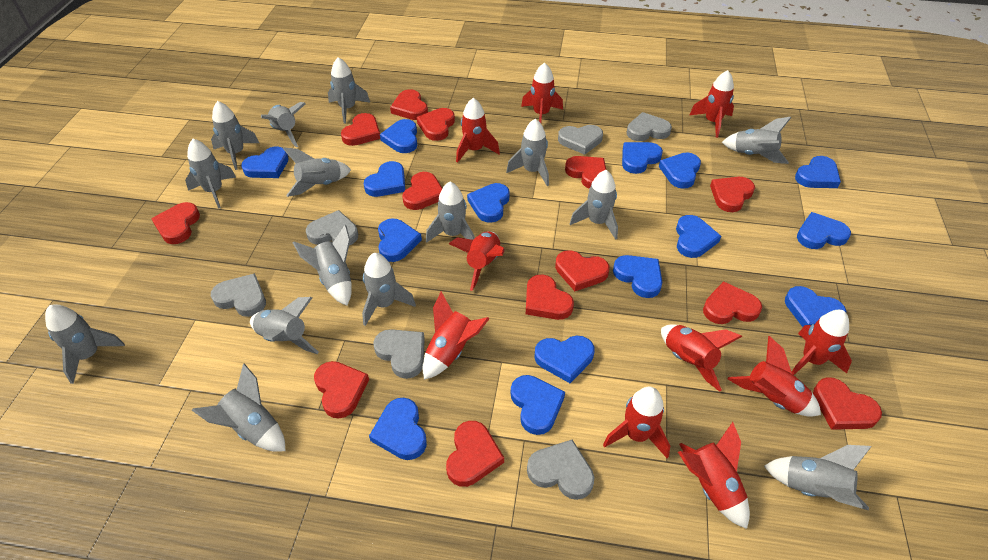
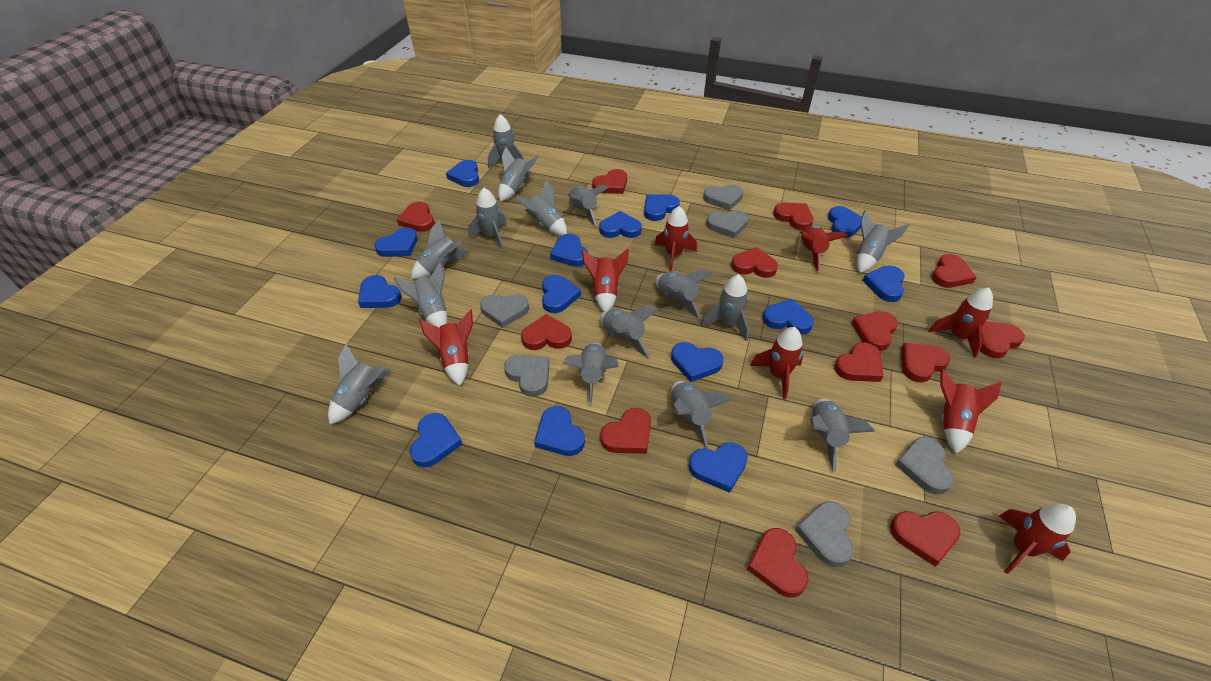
blue heart: [241,146,289,178] [364,161,405,197] [369,398,427,460] [378,219,422,262] [380,119,417,153] [467,183,510,223] [511,375,565,435] [535,336,595,383] [613,255,662,298] [622,142,663,174] [659,152,701,189] [676,215,721,258] [785,286,846,327] [795,156,841,188] [797,212,851,249] = 15 -> [358,275,402,308] [374,227,417,257] [410,413,462,468] [446,160,479,187] [534,406,585,456] [542,275,581,313] [550,234,588,267] [599,211,642,238] [644,194,680,221] [671,342,723,382] [688,442,748,493] [763,299,814,335] [828,206,862,238] [863,266,905,302] = 14
red rocket: [423,292,489,380] [449,231,505,291] [456,98,500,163] [521,63,563,123] [603,386,670,458] [661,324,742,392] [678,422,750,529] [690,70,734,138] [728,336,821,416] [792,310,852,375] = 10 -> [419,309,473,386] [582,248,629,312] [654,206,697,272] [750,327,803,399] [800,225,848,272] [929,287,993,358] [940,368,1002,454] [999,504,1076,574] = 8

